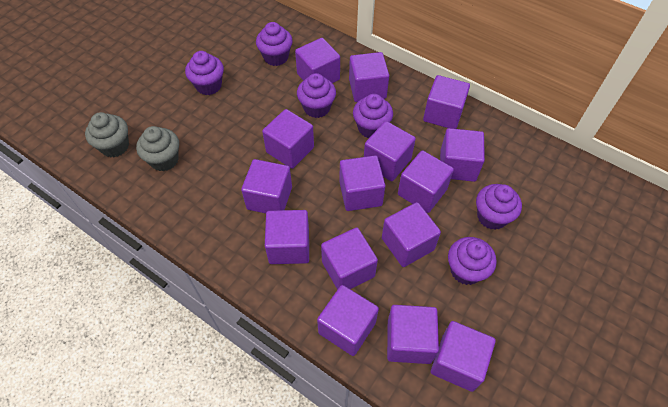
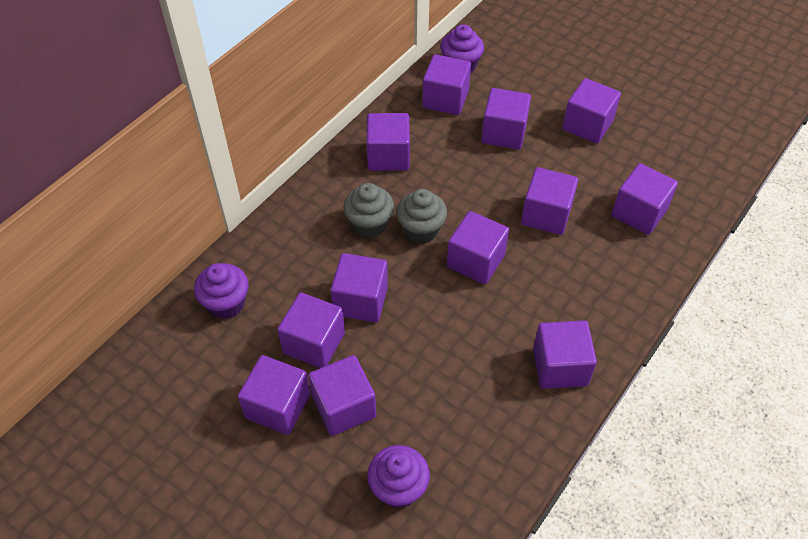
purple cube: [241,159,292,214] [262,109,314,169] [265,210,309,264] [295,38,340,83] [317,285,379,356] [321,227,378,290] [339,155,385,211] [349,52,389,102] [364,121,416,181] [382,202,441,267] [387,305,439,364] [398,150,454,213] [423,75,470,129] [431,321,496,392] [440,128,485,182] = 15 -> [238,355,310,435] [277,293,345,368] [308,355,376,436] [331,253,388,322] [367,113,410,171] [422,54,471,115] [447,211,509,284] [481,88,531,149] [521,167,578,235] [533,320,597,389] [562,78,621,144] [611,163,678,235] = 12
purple cupcake: [185,51,224,95] [256,22,293,66] [297,73,336,118] [353,94,393,138] [448,237,497,285] [476,184,522,230] = 6 -> [194,263,248,319] [367,445,430,508] [440,24,484,74] = 3

